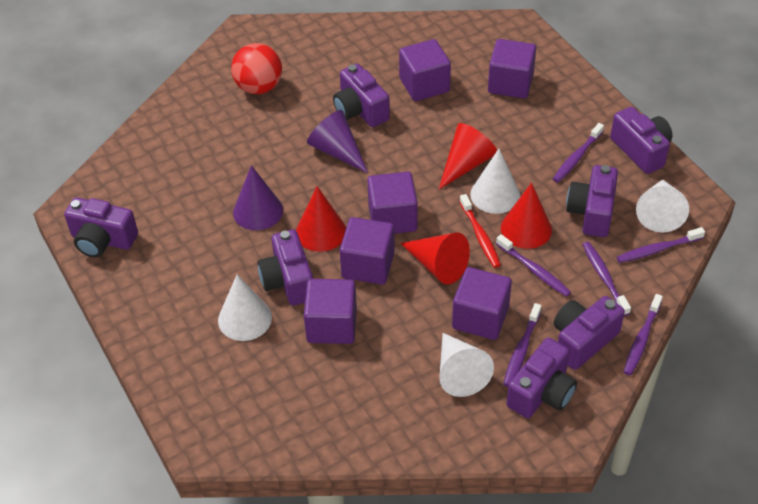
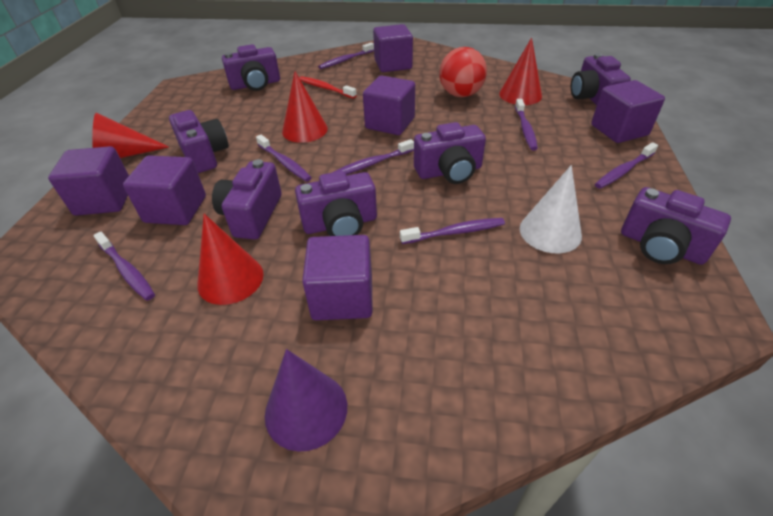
purple cone: [233,165,283,230] [307,110,368,173] = 2 -> [265,349,347,452] = 1
purple toothbrush: [496,234,571,297] [503,303,541,387] [553,123,604,183] [582,242,631,316] [617,227,705,263] [624,294,663,375] = 6 -> [93,232,155,301] [256,135,312,182] [318,42,374,69] [332,139,414,175] [400,218,505,244] [515,99,538,150] [595,142,658,189] = 7
white cone: [218,275,272,341] [439,333,494,397] [470,149,520,214] [636,179,689,233] = 4 -> [520,165,582,254] = 1

